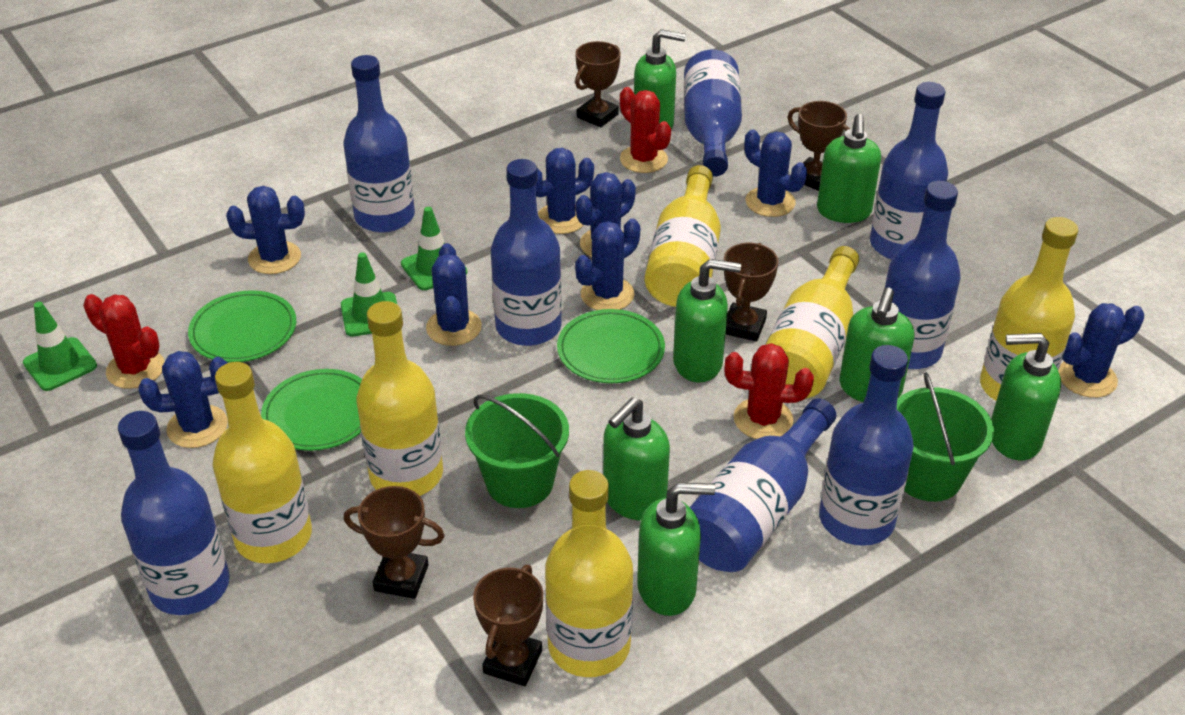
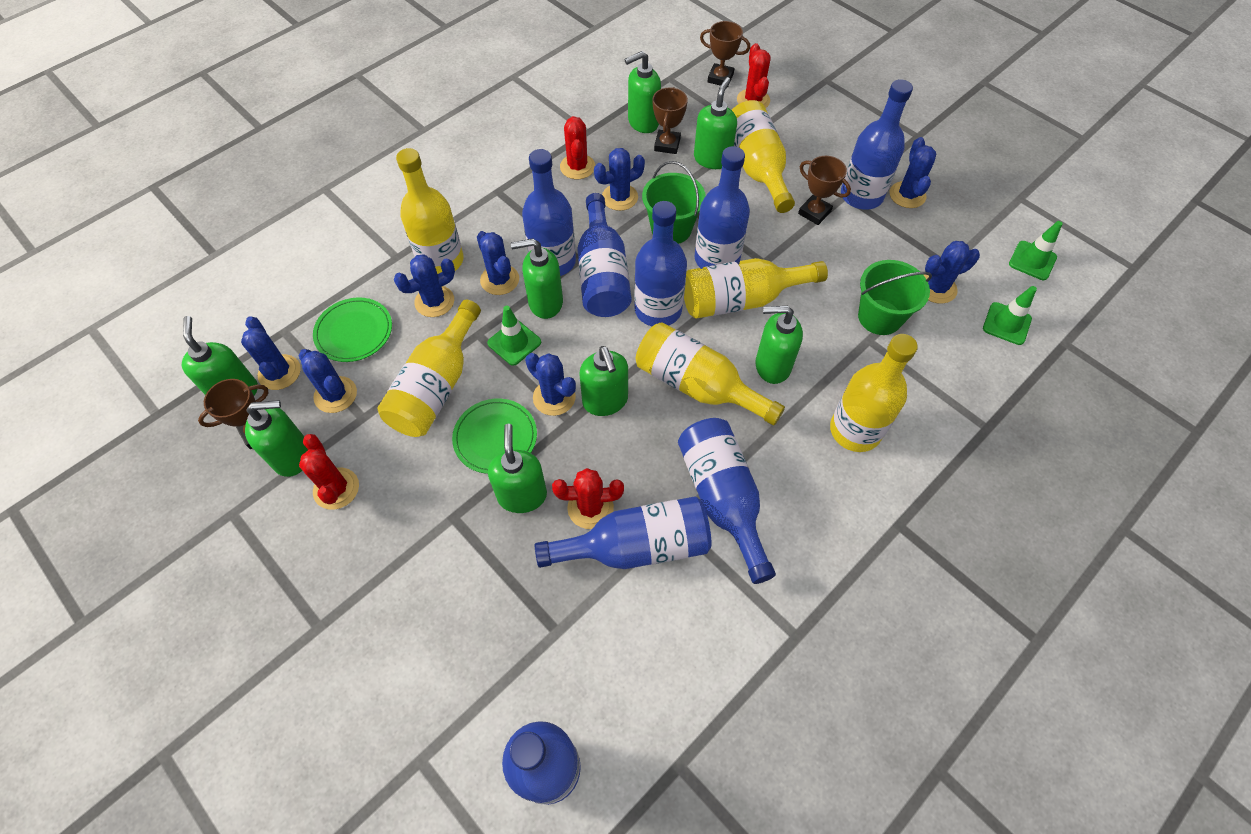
brown trophy: [344,486,445,599] [473,565,543,686] [575,41,621,127] [724,243,779,342] [787,101,850,191] = 5 -> [198,379,268,449] [653,87,688,154] [700,21,750,87] [798,156,851,225] = 4
green plate: [188,290,296,363] [261,369,362,451] [557,309,665,383] = 3 -> [313,297,392,362] [452,399,537,474] = 2
green soap dispenser: [603,397,670,521] [634,29,686,130] [637,483,715,616] [673,259,741,382] [817,114,881,223] [839,287,914,402] [991,333,1061,461] = 7 -> [182,316,258,395] [245,400,308,477] [488,424,547,513] [511,238,563,319] [579,346,628,416] [624,51,661,133] [694,77,737,169] [755,306,803,384] = 8
red cactus: [83,294,165,389] [620,87,671,173] [724,343,814,439] = 3 -> [299,434,359,510] [552,468,624,529] [560,116,595,179] [737,43,771,108] = 4

